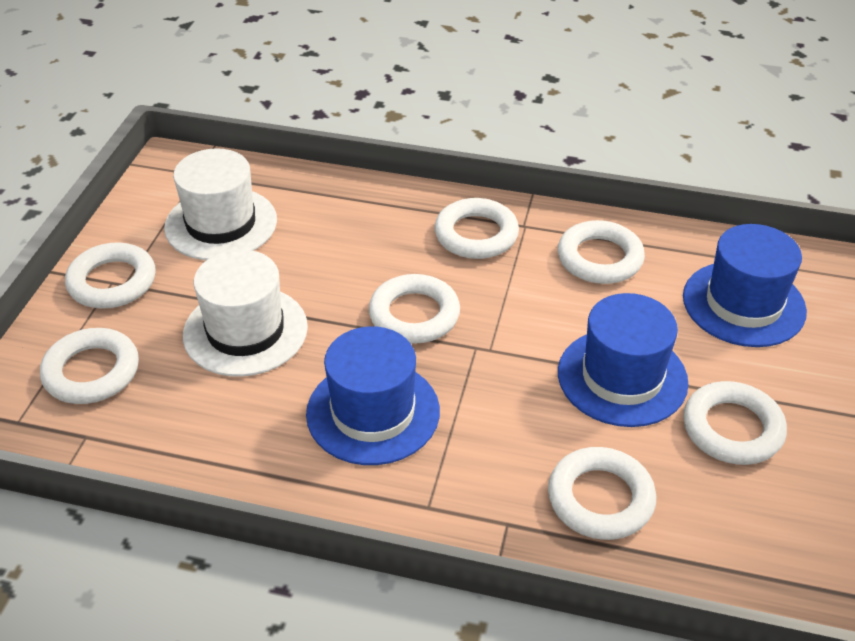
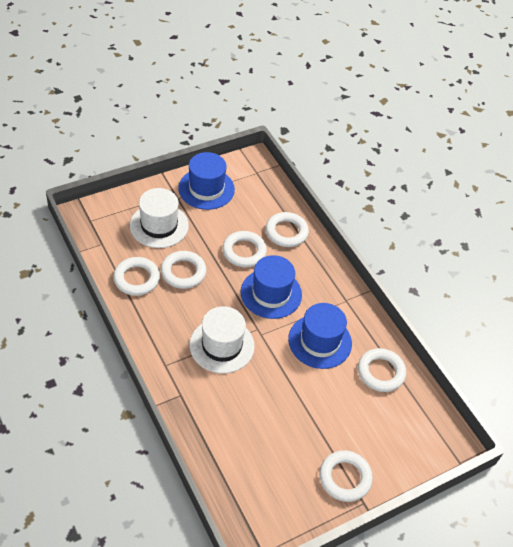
white ring: [40,328,139,404] [65,243,156,308] [369,274,460,344] [434,198,519,259] [548,447,656,540] [558,220,645,284] [683,381,787,465] = 7 -> [113,257,160,296] [161,251,206,289] [222,231,267,267] [266,212,309,247] [319,450,373,502] [358,348,406,392] = 6

